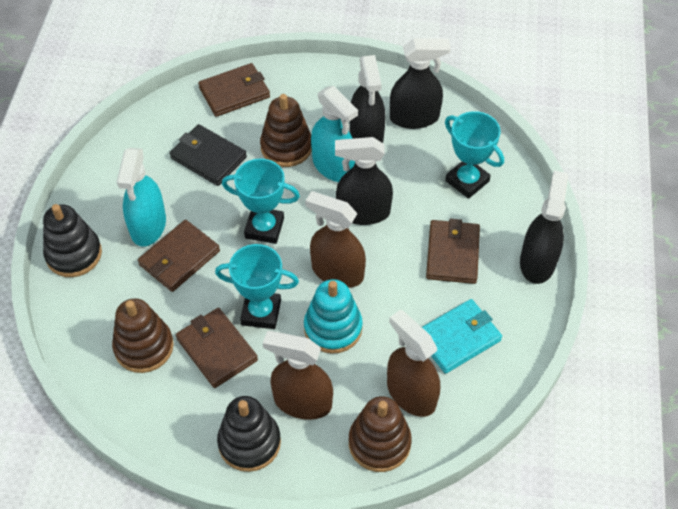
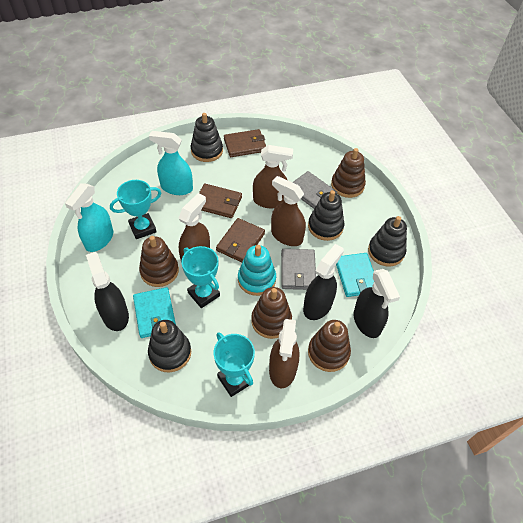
black spray bottle: [335,137,393,225] [350,55,386,143] [390,38,451,129] [520,171,568,284] = 4 -> [86,252,129,331] [303,244,344,320] [354,269,400,338] = 3
black stacking toy: [43,204,102,277] [217,396,281,472] = 2 -> [148,320,191,372] [191,113,223,162] [308,190,344,241] [368,216,407,266] = 4
black wallet: [170,124,247,186] = 1 -> none = 0
brown spray bottle: [263,331,333,420] [305,191,366,288] [387,310,440,417] = 3 -> [178,193,210,263] [253,145,293,208] [269,319,299,388] [271,176,306,246] = 4
brown stacking toy: [112,298,174,373] [260,94,312,167] [349,396,412,472] = 3 -> [139,236,179,287] [251,287,292,339] [308,320,351,372] [331,148,366,198] = 4
brown wallet: [138,220,220,292] [176,308,258,388] [198,63,270,117] [426,219,480,284] = 4 -> [199,183,242,218] [216,218,265,262] [224,129,266,157] = 3
grey wallet: none = 0 -> [281,249,316,290] [292,171,338,209] = 2
turquoise wallet: [422,299,502,374] = 1 -> [133,287,176,338] [336,253,374,297] = 2

